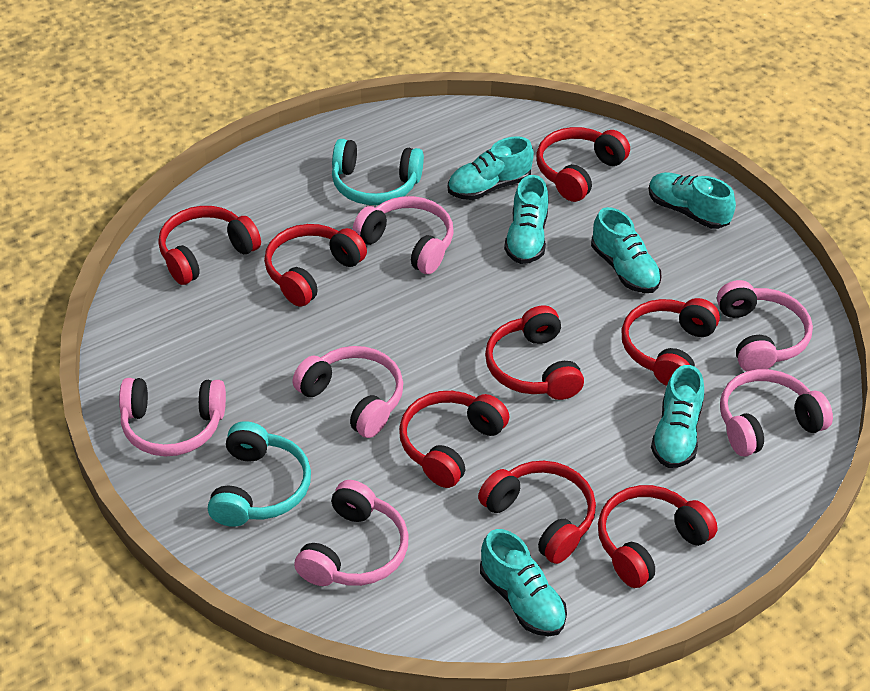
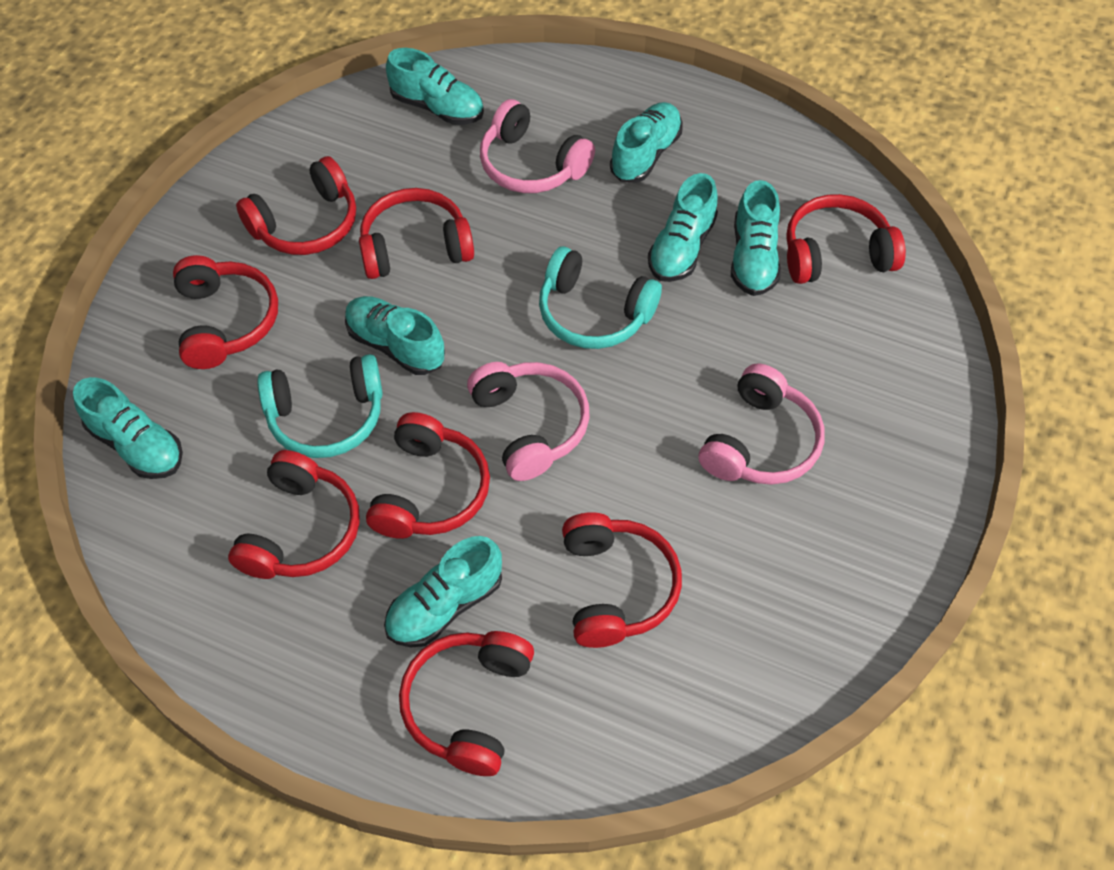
pink headphones: [119,378,226,456] [292,346,403,438] [294,480,408,586] [352,196,454,274] [717,280,813,372] [720,369,833,457] = 6 -> [467,362,590,481] [480,99,595,193] [699,364,825,485] = 3
turquoise shoe: [448,136,534,200] [480,529,567,637] [504,175,548,264] [591,207,661,293] [649,172,736,229] [651,365,704,468] = 6 -> [73,377,183,479] [345,296,445,375] [384,536,502,647] [386,48,484,125] [610,102,682,183] [648,173,718,282] [731,180,781,296] = 7

